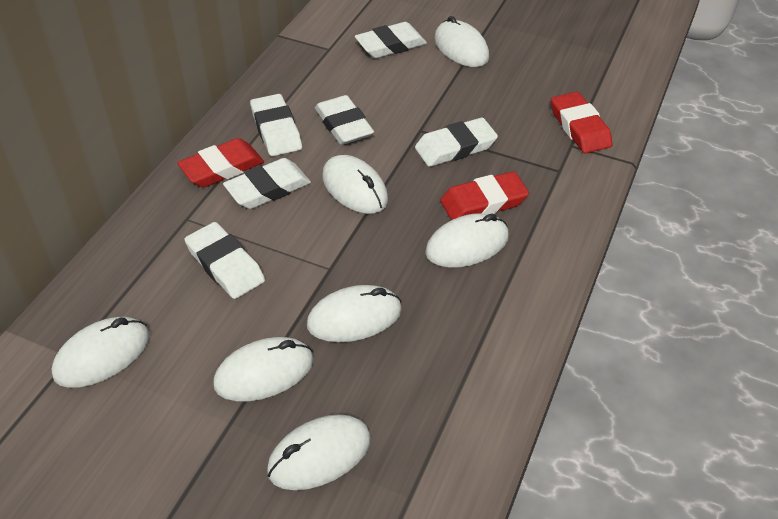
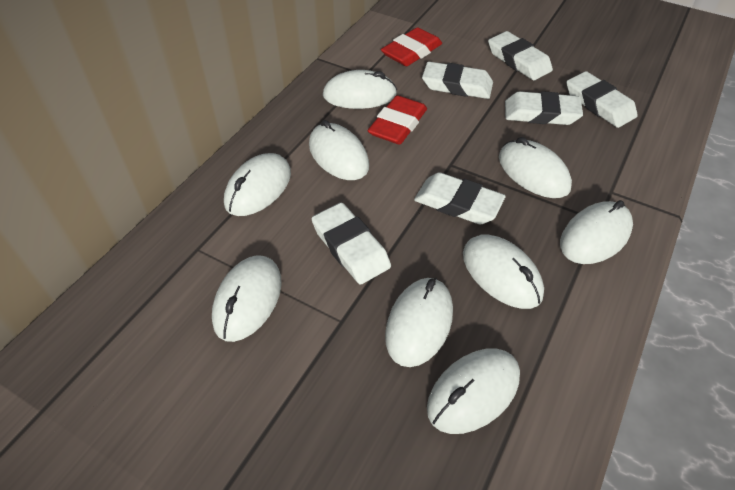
red eraser: [177,138,264,187] [440,171,529,220] [551,92,613,153] = 3 -> [368,95,427,145] [381,27,442,66] = 2
white mouse: [51,317,150,388] [213,337,314,401] [267,414,371,490] [307,285,402,342] [322,155,388,214] [425,213,509,268] [434,16,489,67] = 7 -> [212,255,282,342] [224,153,291,216] [309,120,369,180] [323,70,397,109] [385,278,453,367] [427,348,520,434] [463,234,544,309] [499,137,572,198] [560,200,633,264] = 9

